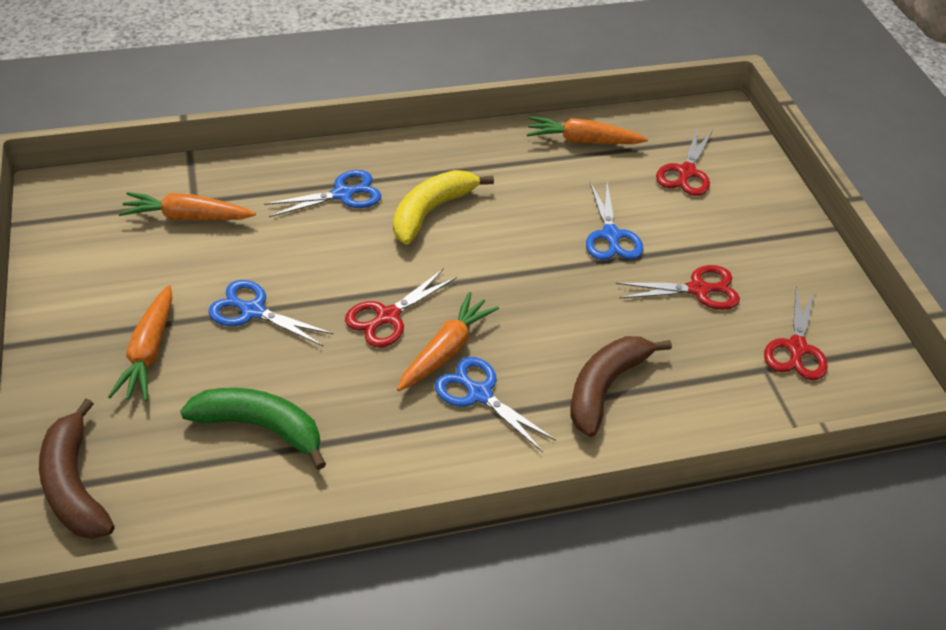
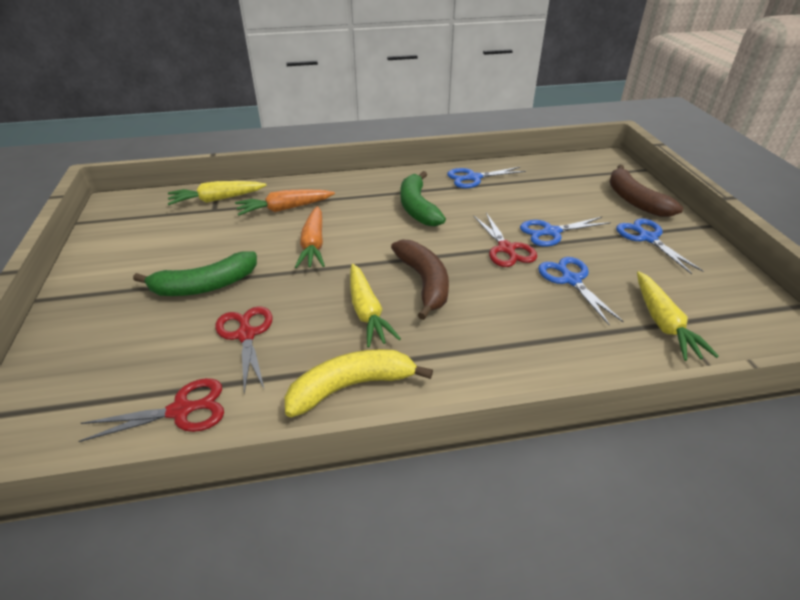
green banana: [180,388,326,470] = 1 -> [133,251,257,296] [401,171,446,226] = 2
orange carrot: [108,285,173,401] [118,192,256,220] [397,292,499,391] [527,116,648,144] = 4 -> [235,189,335,216] [295,206,325,268] = 2
red scissors: [345,268,457,347] [616,265,740,310] [656,129,713,196] [764,285,828,380] = 4 -> [78,378,224,442] [215,306,273,394] [474,213,537,267] = 3
yellow carrot: none = 0 -> [168,181,267,205] [350,264,401,348] [637,272,719,361] = 3

